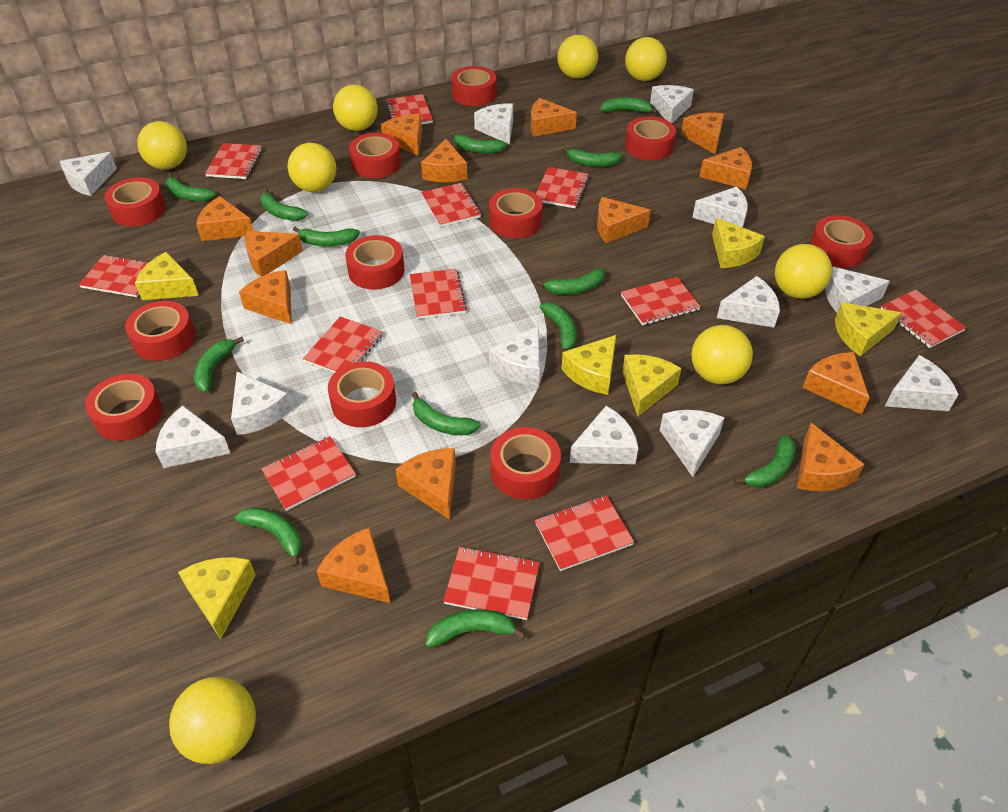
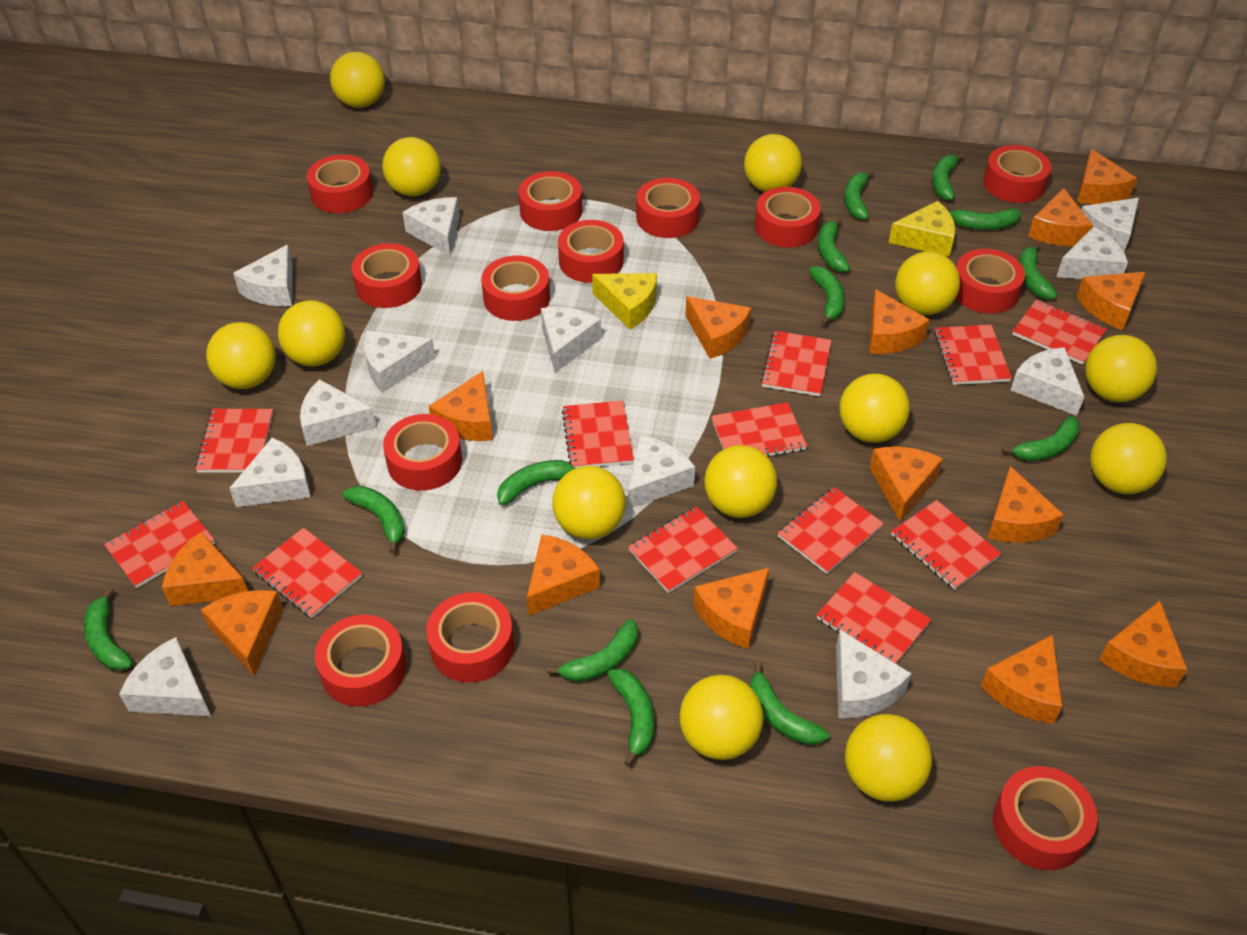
orange cheese: [196,196,253,241] [239,270,292,324] [245,231,303,276] [317,527,390,603] [381,114,422,156] [395,448,456,520] [421,139,467,182] [531,98,577,137] [597,197,651,243] [681,112,724,154] [699,147,752,189] [797,423,864,491] [803,352,870,415] = 13 -> [162,532,248,606] [201,590,283,676] [429,371,493,441] [527,534,600,616] [685,296,751,359] [693,568,769,649] [869,289,930,354] [870,447,943,522] [981,635,1062,724] [987,466,1064,543] [1028,188,1093,246] [1076,272,1146,330] [1077,149,1137,204] [1099,600,1187,687] = 14
red tape: [85,374,162,441] [105,177,166,227] [125,301,195,361] [328,361,396,427] [345,235,404,290] [349,133,401,178] [451,66,497,106] [489,188,543,238] [490,427,561,500] [625,116,676,160] [810,215,873,268] = 11 -> [307,155,373,213] [315,615,406,707] [352,243,422,308] [383,414,462,491] [426,592,514,683] [481,255,550,321] [518,171,582,231] [558,220,624,283] [636,178,700,238] [755,187,821,248] [956,249,1025,314] [983,145,1051,203] [993,766,1097,870] = 13
yellow ball: [137,121,187,170] [169,677,256,764] [288,143,336,192] [333,85,378,131] [557,35,598,79] [625,37,667,81] [692,325,753,384] [775,244,832,299] = 8 -> [206,322,276,389] [278,300,345,367] [330,52,385,108] [382,137,441,196] [552,466,626,539] [680,675,764,760] [705,445,777,518] [744,134,802,192] [839,374,910,443] [845,714,932,801] [895,251,960,315] [1085,335,1157,402] [1090,423,1167,494] = 13
yellow cheese: [135,252,199,300] [178,557,256,639] [561,335,616,395] [622,354,681,416] [712,218,765,268] [835,302,902,356] = 6 -> [592,273,657,329] [888,201,955,257] = 2

